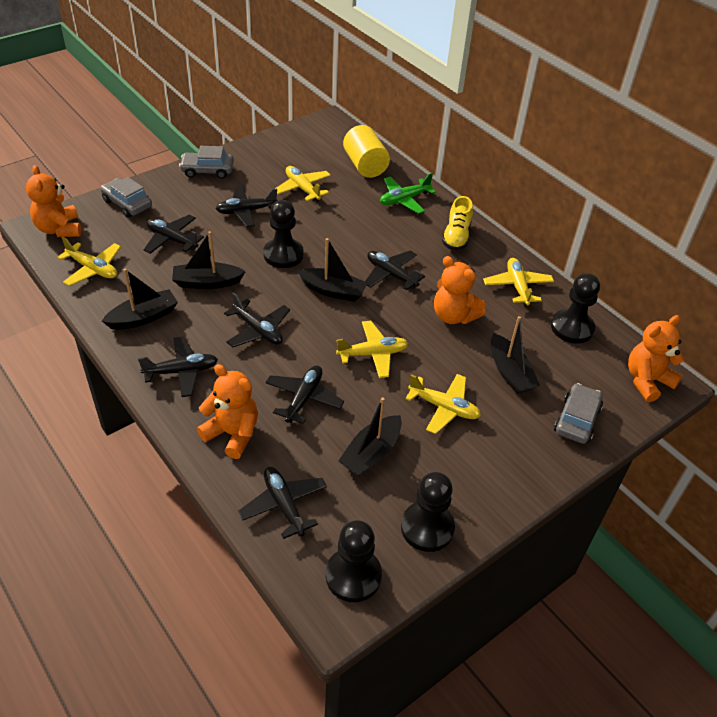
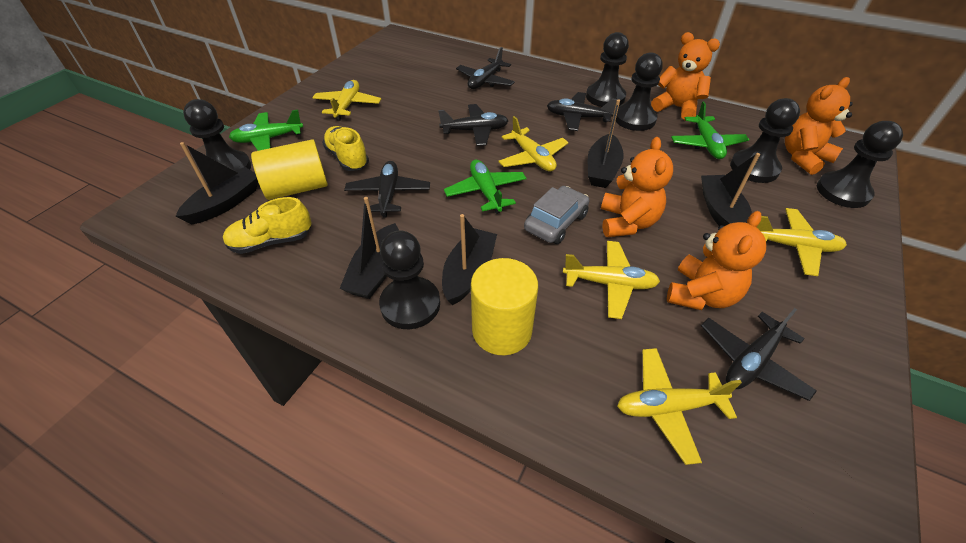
black pawn: [263,200,304,268] [326,520,382,602] [401,472,455,552] [551,273,600,344] = 4 -> [183,99,251,172] [379,230,440,329] [586,32,629,107] [616,52,663,131] [730,98,800,183] [817,121,903,208] = 6
black plane: [138,337,218,397] [143,215,204,254] [216,186,278,227] [224,292,290,347] [238,467,327,539] [265,365,344,424] [365,250,425,290] = 7 -> [344,161,430,217] [438,104,509,146] [456,47,515,89] [547,92,618,131] [701,308,817,401] = 5
green plane: [380,173,436,214] = 1 -> [229,110,303,151] [444,160,527,214] [671,101,749,159] = 3
grey car: [101,177,152,218] [179,146,234,179] [554,383,603,444] = 3 -> [524,186,589,244] = 1
yellow cylinder: [343,125,390,178] = 1 -> [251,139,328,200] [471,258,538,355] = 2
yellow shoe: [442,196,473,250] = 1 -> [223,197,312,254] [322,126,369,171] = 2

